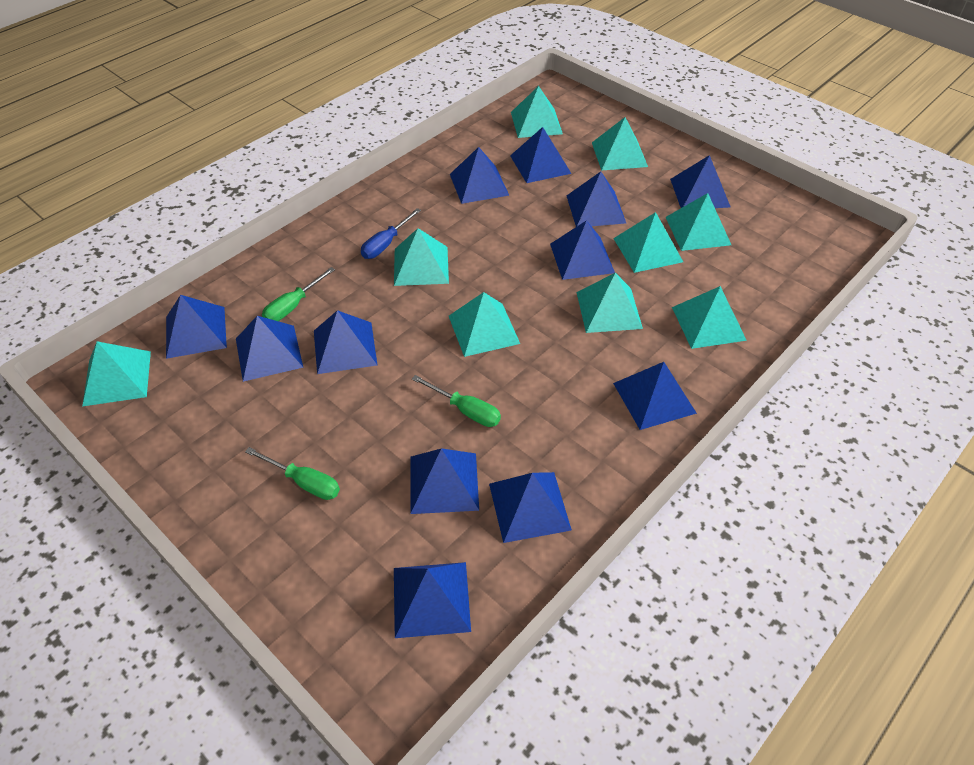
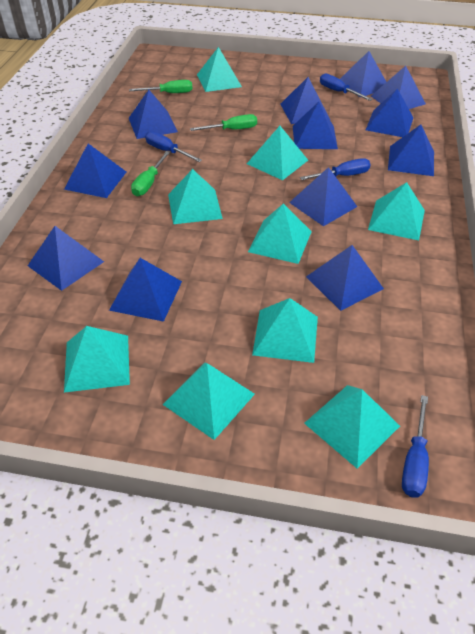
blue screwdriver: [361,208,421,259] = 1 -> [145,131,202,162] [300,158,371,180] [320,74,373,101] [402,395,429,498] = 4

